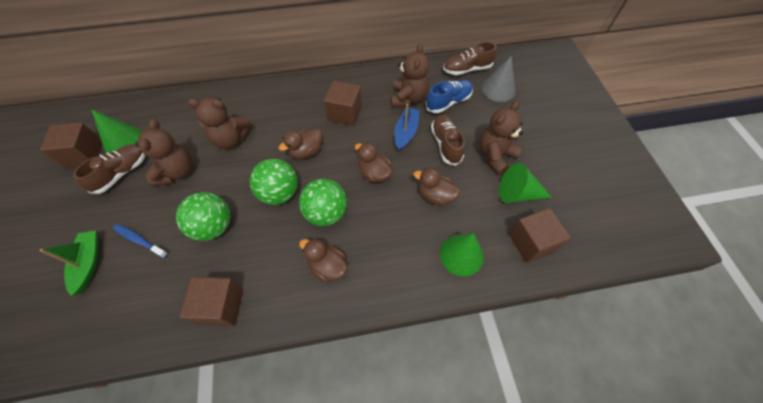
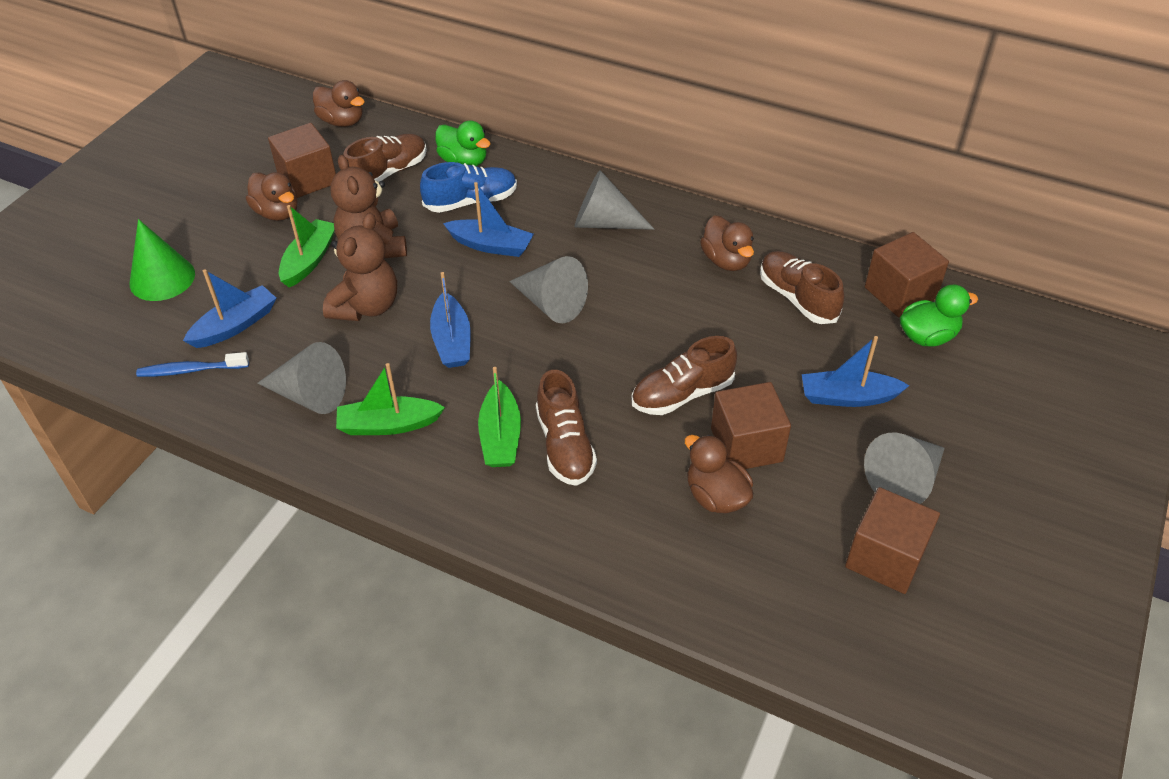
blue boat: [394,104,420,151] = 1 -> [183,269,276,348] [430,272,471,368] [443,182,534,257] [802,336,910,407] = 4
brown shoe: [73,144,145,194] [431,114,465,166] [443,42,497,75] = 3 -> [343,134,427,182] [536,370,597,486] [631,336,737,415] [760,251,844,324] = 4
brown teddy bear: [135,119,192,187] [188,97,252,149] [391,43,429,108] [479,101,523,175] = 4 -> [323,213,397,321] [330,155,407,258] = 2
green ball: [176,192,230,241] [250,159,298,205] [299,179,347,226] = 3 -> none = 0
green boat: [39,231,99,296] = 1 -> [279,205,335,288] [336,363,445,435] [478,367,521,467] = 3
green cone: [92,110,141,153] [440,233,484,276] [499,163,552,203] = 3 -> [130,219,195,301] = 1
green duck: none = 0 -> [435,120,491,166] [900,285,978,346] = 2
grey cone: [482,55,515,102] = 1 -> [257,342,346,414] [509,256,588,323] [575,170,654,230] [864,433,945,504] = 4

